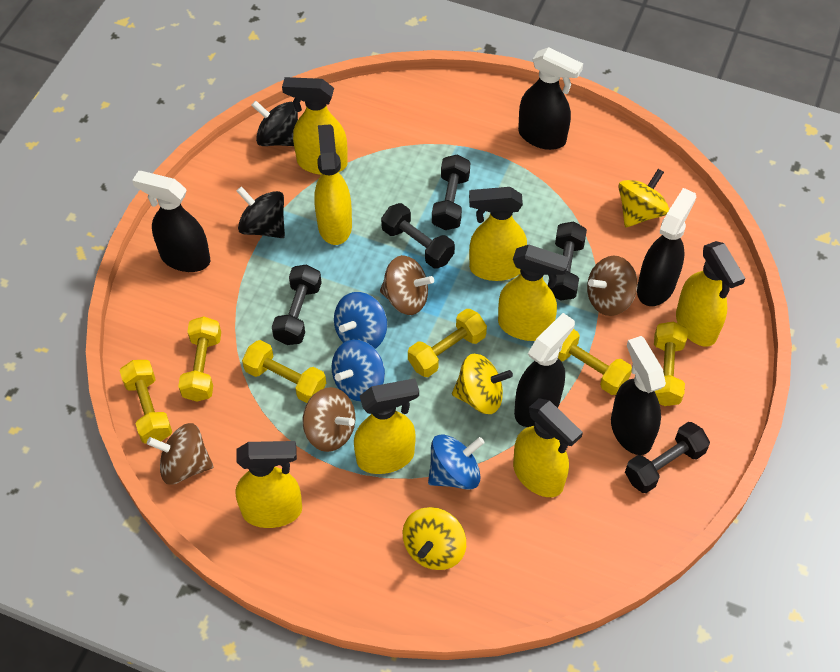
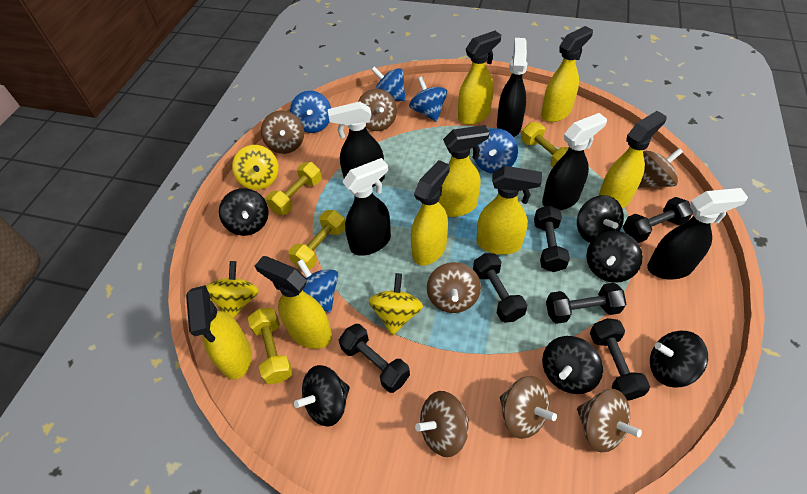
black dumbbell: [272,264,322,345] [381,203,455,269] [432,155,470,230] [548,222,587,301] [625,422,710,493] = 5 -> [339,324,410,393] [473,253,527,323] [534,205,570,272] [546,283,626,324] [590,318,650,401] [623,197,693,243] = 6
black spinning top: [237,186,285,238] [251,100,298,146] = 2 -> [219,188,269,236] [294,365,350,427] [542,336,603,394] [577,195,624,243] [586,231,643,283] [650,331,708,388] = 6
blue spinning top: [332,340,385,401] [334,292,387,349] [428,434,485,490] = 3 -> [290,91,331,133] [297,259,338,313] [371,66,406,101] [409,76,447,122] [473,128,518,174] = 5
brown spinning top: [147,423,213,485] [303,387,355,452] [380,255,434,315] [587,256,638,316] = 4 -> [261,110,304,154] [358,89,397,131] [415,391,469,457] [427,262,481,313] [500,376,557,439] [577,389,642,452] [638,148,683,188] = 7
yellow dumbbell: [120,360,172,443] [178,316,221,402] [242,340,326,403] [408,309,487,377] [558,329,632,395] [654,321,688,406] = 6 -> [248,308,293,384] [266,162,322,215] [288,210,345,270] [521,122,569,167] = 4

